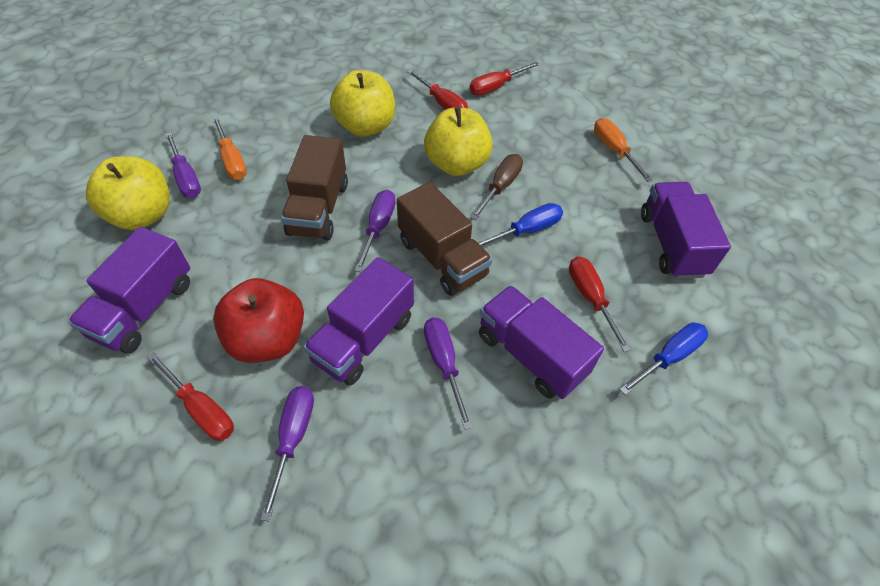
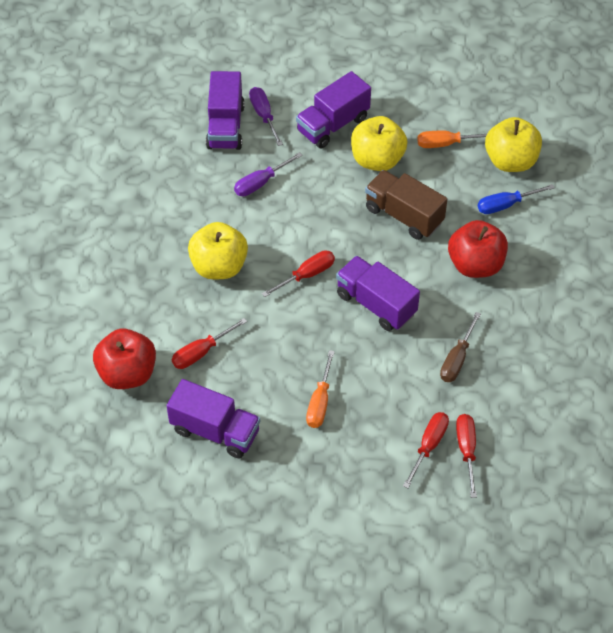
blue screwdriver: [478,203,563,247] [619,323,708,395] = 2 -> [478,184,555,214] = 1
brown truck: [281,135,348,240] [397,182,492,296] = 2 -> [365,170,447,240] = 1
purple screwdriver: [165,132,201,198] [260,386,314,521] [354,190,396,272] [424,317,473,430] = 4 -> [234,152,303,196] [249,87,283,146] = 2
red apple: [213,278,304,363] = 1 -> [93,329,156,389] [448,220,508,278] = 2

